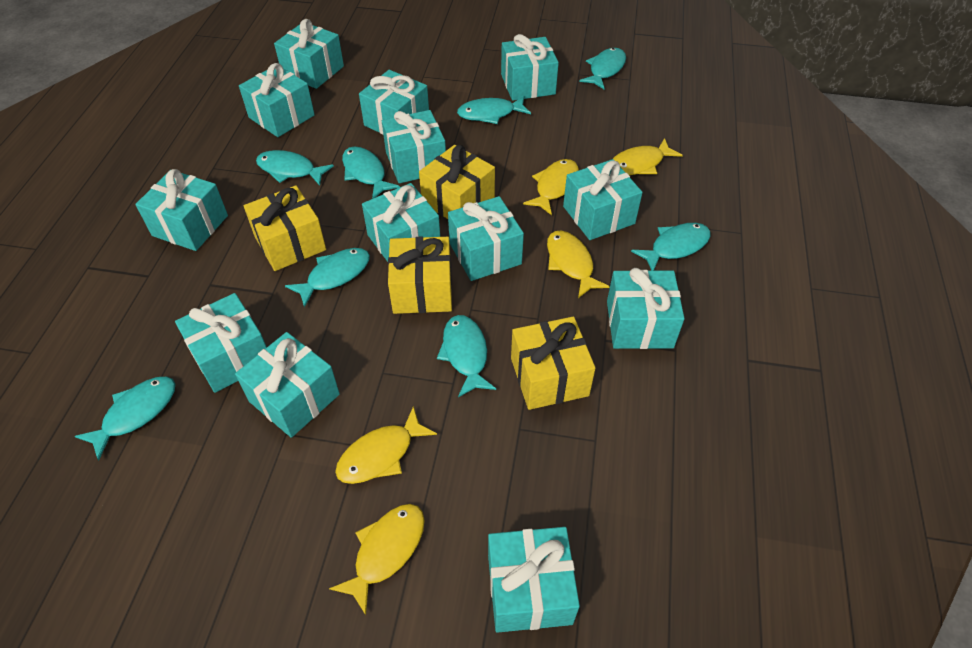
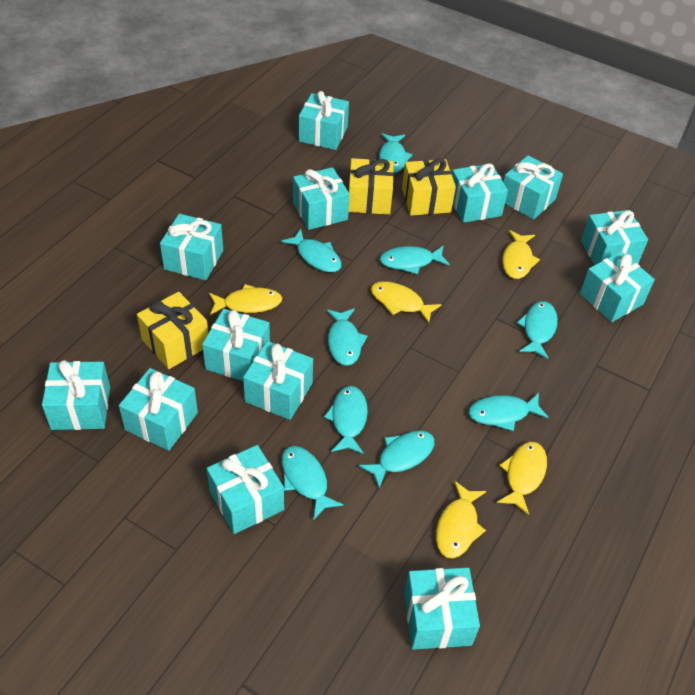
turquoise fish: [75,377,175,461] [256,150,334,186] [285,248,370,308] [342,146,400,199] [437,315,496,397] [457,96,531,124] [579,48,626,89] [631,223,711,271] = 8 -> [281,229,342,272] [282,446,343,519] [324,386,368,454] [326,308,368,366] [359,431,435,489] [379,133,413,173] [380,245,450,274] [468,393,549,431] [517,301,558,359] = 9
yellow gift: [244,185,326,271] [388,237,452,314] [419,145,495,219] [511,316,595,410] = 4 -> [137,292,208,369] [348,158,394,215] [402,159,456,216] = 3

